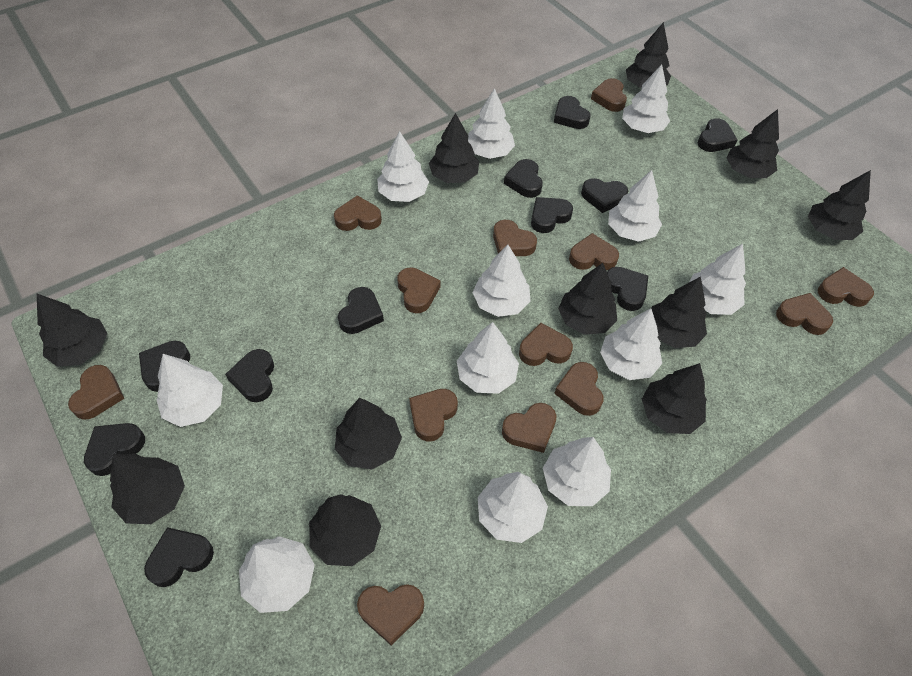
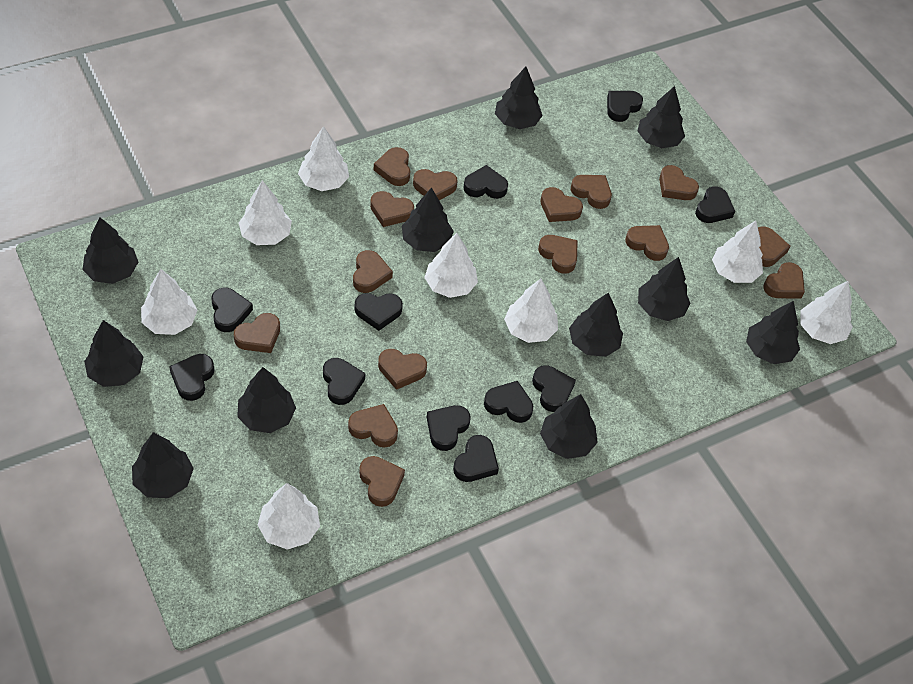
brown heart: [68,365,124,420] [334,195,382,231] [357,584,424,645] [397,267,441,313] [409,389,458,442] [493,220,537,256] [502,403,557,453] [519,323,573,366] [554,362,603,416] [569,233,619,270] [591,78,627,112] [776,293,833,335] [818,267,874,307] = 13 -> [234,313,280,353] [348,404,398,448] [353,250,393,293] [359,456,405,507] [370,191,414,227] [374,147,410,186] [378,349,427,390] [413,169,458,200] [538,235,578,274] [540,187,583,222] [571,175,612,209] [625,225,669,261] [659,165,699,200] [758,226,790,267] [763,262,805,299] = 15
white tree: [156,354,223,427] [239,536,315,613] [377,131,429,202] [457,322,519,394] [468,88,515,159] [472,245,530,317] [478,472,548,543] [543,437,611,506] [600,308,662,380] [608,170,662,242] [622,65,670,133] [689,244,746,315] = 12 -> [141,269,197,335] [239,180,292,245] [258,483,320,550] [298,126,349,191] [424,233,478,298] [504,279,558,343] [712,221,763,283] [800,281,853,344] = 8

